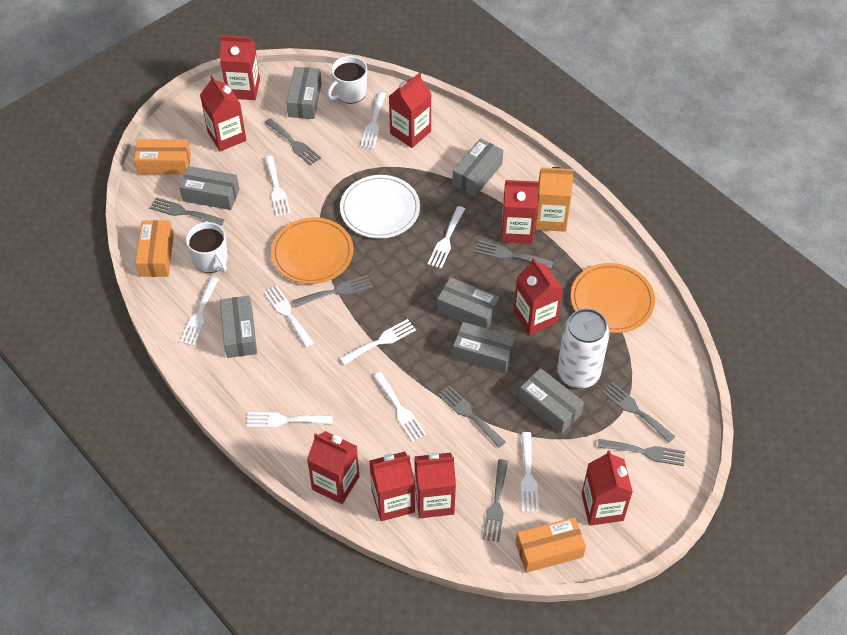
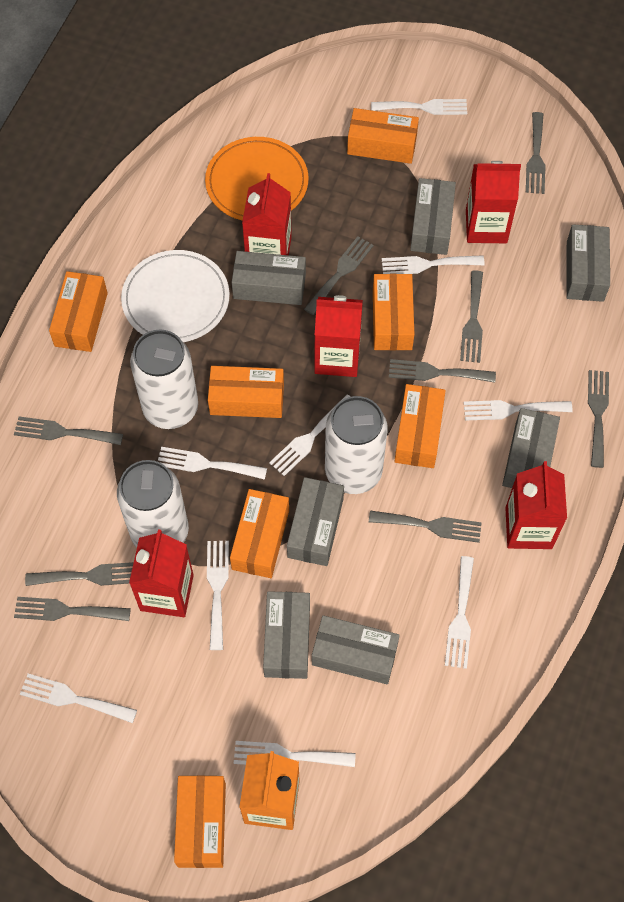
grey fork: [150,197,224,226] [264,118,321,166] [293,275,373,308] [438,385,506,448] [475,240,554,268] [483,459,508,542] [598,439,685,466] [602,382,676,443] = 8 -> [14,417,123,445] [14,597,131,621] [25,562,134,586] [304,236,374,315] [369,510,482,543] [389,359,496,383] [460,270,483,363] [526,112,546,194] [588,370,609,468] = 9
orange box: [134,139,191,175] [136,220,174,277] [516,517,586,573] = 3 -> [49,271,108,352] [174,775,226,868] [208,366,284,418] [230,489,289,578] [347,108,419,164] [373,274,414,350] [394,384,446,468] = 7
orange plate: [271,217,353,284] [571,263,655,333] = 2 -> [205,137,309,221] = 1
red carton: [200,75,246,151] [220,35,260,100] [307,431,360,504] [369,452,415,521] [389,72,431,148] [414,453,456,518] [501,180,539,244] [514,258,563,335] [582,450,633,526] = 9 -> [129,529,194,617] [242,173,292,255] [315,295,363,377] [466,161,521,243] [505,461,567,549] = 5
white can: [557,308,609,389] = 1 -> [117,460,189,548] [130,330,198,429] [325,396,388,494] = 3
white mug: [186,222,228,273] [327,56,367,104] = 2 -> none = 0

